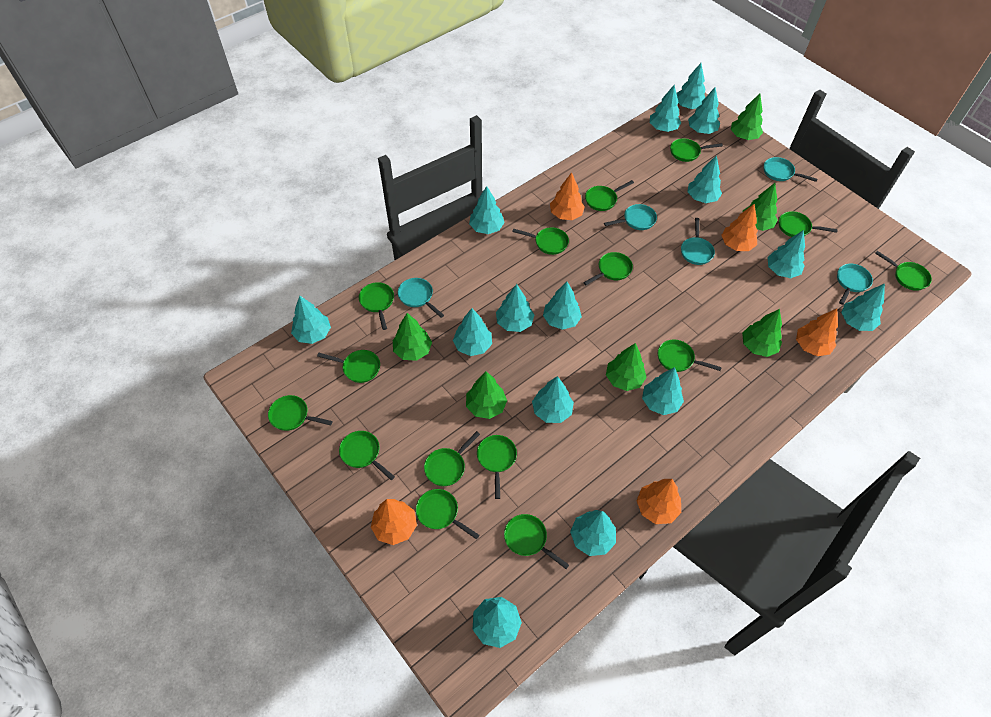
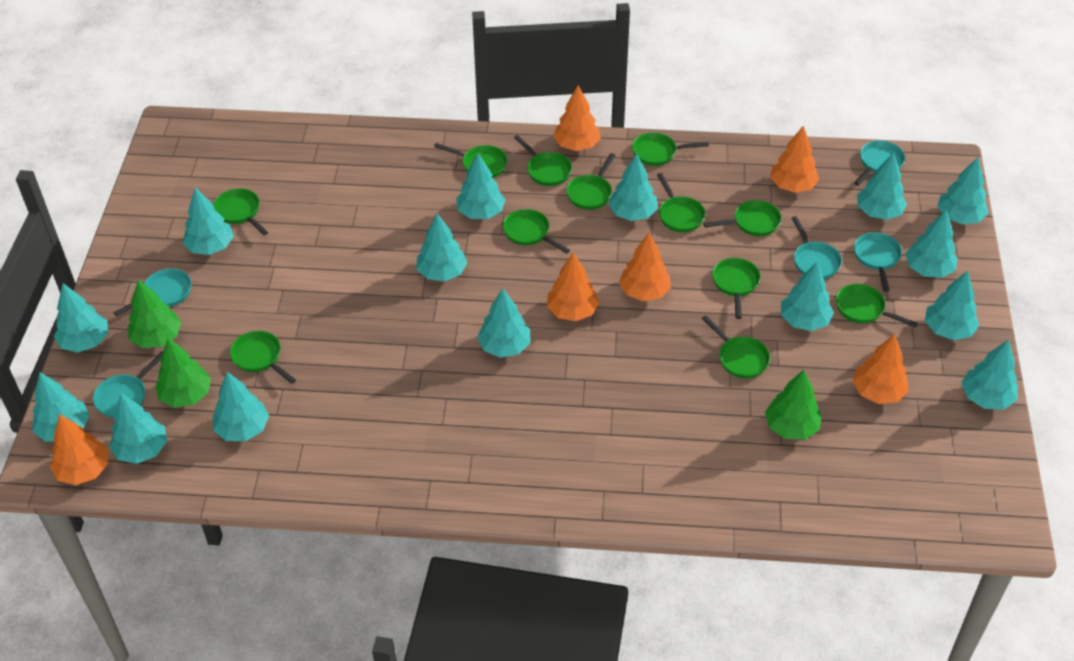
green pan: [268,395,333,431] [317,350,380,383] [339,431,395,480] [359,282,394,330] [416,489,480,539] [424,431,480,486] [477,435,517,499] [504,514,569,569] [512,227,569,255] [583,252,633,285] [585,180,634,211] [658,340,722,372] [670,138,723,162] [779,211,838,237] [875,251,932,291] = 15 -> [213,188,268,235] [230,331,296,384] [434,143,507,178] [503,209,570,254] [514,135,572,186] [566,153,616,210] [632,132,709,166] [657,173,705,232] [702,315,770,378] [704,200,782,236] [712,258,761,319] [836,284,918,328] = 12
green tree: [393,313,432,361] [466,371,507,419] [606,343,647,391] [731,93,763,140] [742,183,777,231] [742,309,782,357] = 6 -> [127,279,182,348] [155,338,211,408] [765,370,822,440] = 3
orange tree: [371,499,417,545] [550,172,585,220] [636,479,681,524] [721,203,758,251] [796,309,838,356] = 5 -> [50,414,108,485] [547,252,599,321] [553,85,601,151] [619,233,671,301] [770,126,819,193] [853,334,909,404] = 6

